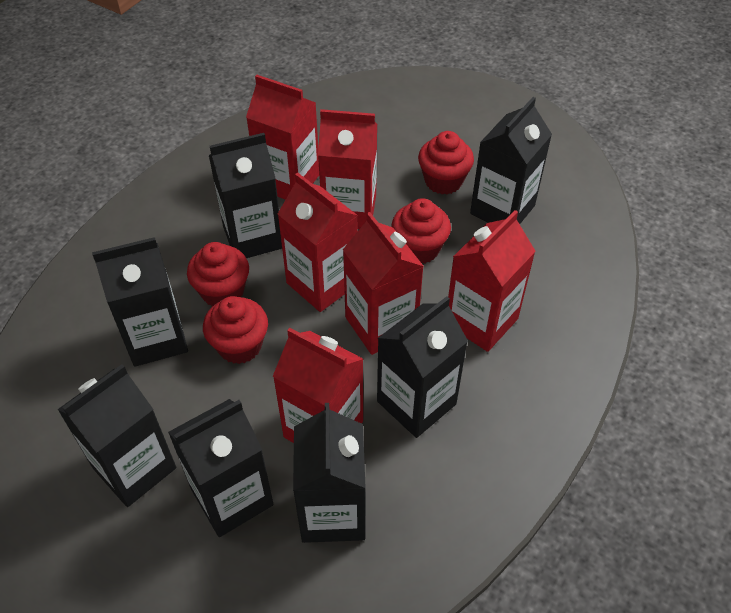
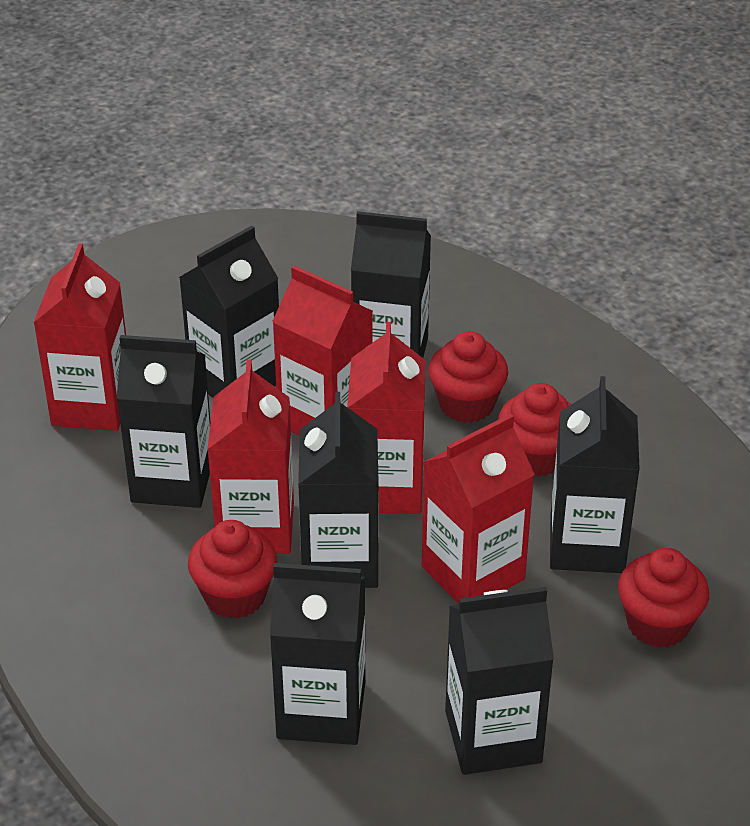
red carton: [246,75,319,200] [273,328,363,443] [278,173,358,312] [318,109,377,229] [343,212,424,355] [448,210,536,352] = 6 -> [33,244,126,431] [208,360,294,554] [272,266,373,436] [347,322,426,514] [422,414,535,604] = 5

